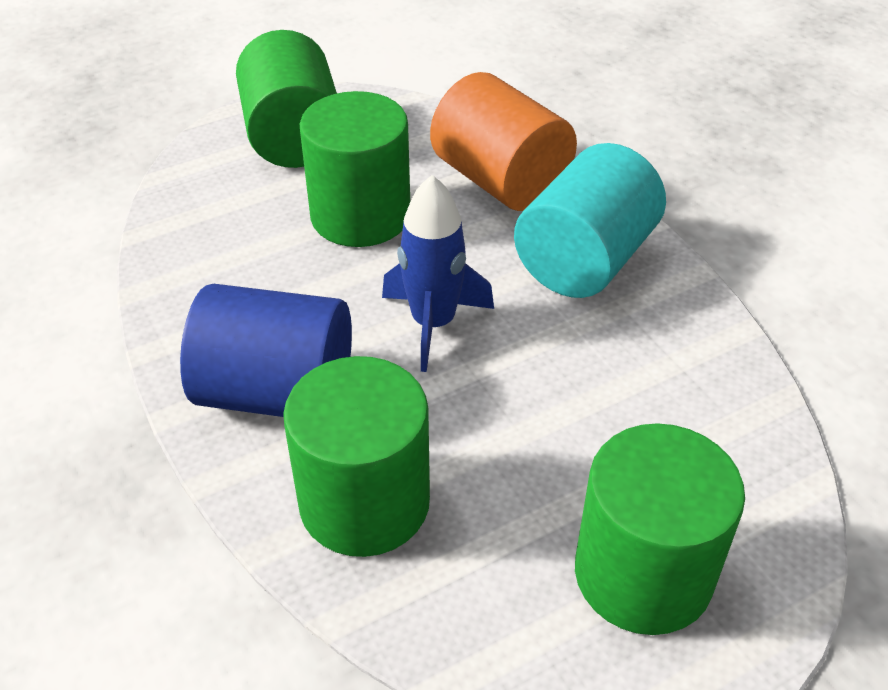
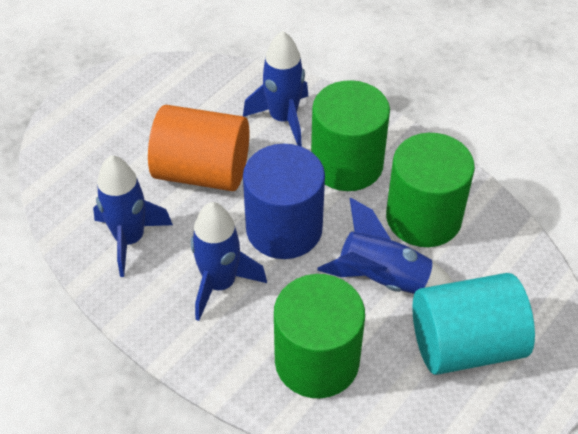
blue rocket: [382,175,494,372] = 1 -> [93,155,173,277] [191,202,267,321] [243,31,308,146] [317,198,453,294] = 4
green cylinder: [236,30,337,168] [283,356,430,557] [300,91,410,247] [575,423,745,635] = 4 -> [274,274,365,398] [311,80,390,191] [386,133,475,247] = 3

